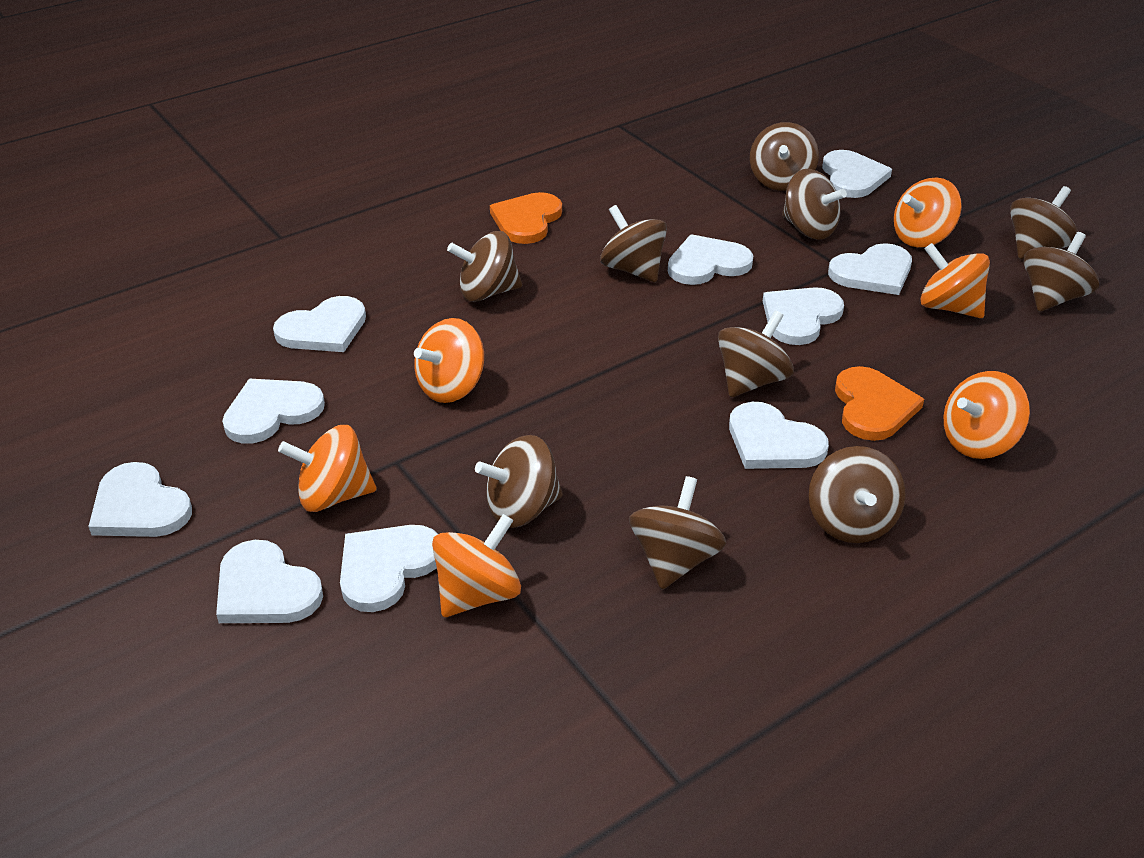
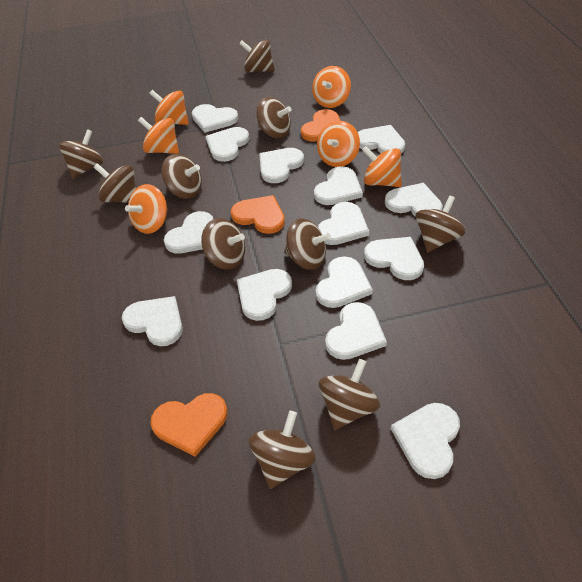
orange heart: [490,192,562,244] [835,366,924,441] = 2 -> [150,393,228,457] [231,195,285,234] [301,109,341,142] = 3
white heart: [88,462,192,537] [216,540,323,623] [222,379,325,444] [273,296,366,352] [340,525,438,612] [668,234,753,285] [729,402,829,469] [763,287,844,345] [822,150,892,198] [828,243,912,295] = 10 -> [122,296,183,346] [164,211,213,254] [192,104,238,133] [205,127,249,162] [237,269,292,321] [259,148,304,183] [314,166,363,205] [315,256,373,308] [318,202,369,245] [325,302,387,360] [358,125,405,154] [364,237,424,280] [385,183,443,217] [391,403,460,479] = 14

